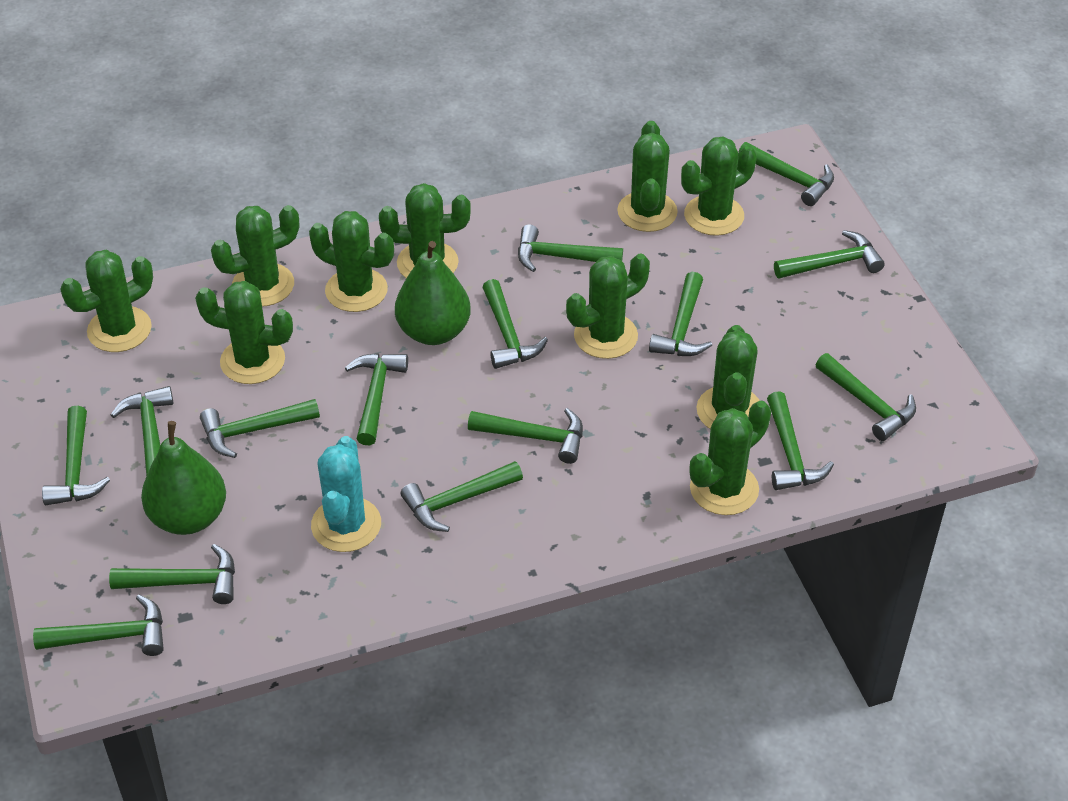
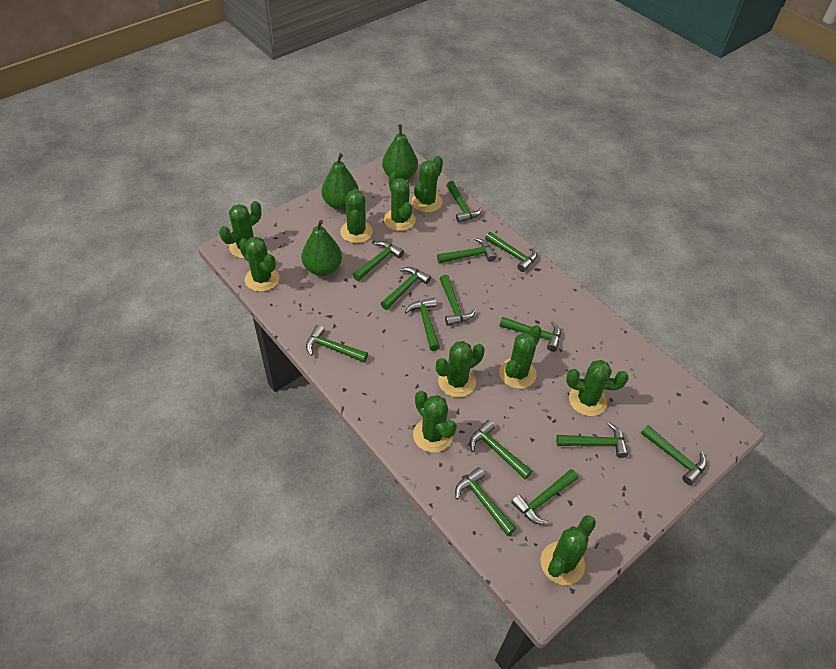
green hammer: [33,595,164,656] [42,405,110,505] [109,544,235,604] [111,386,173,477] [200,399,320,458] [345,353,408,445] [401,461,523,532] [468,408,583,464] [482,279,548,369] [518,224,623,272] [649,272,712,356] [738,142,834,206] [767,391,834,490] [774,230,885,278] [816,353,916,441] = 15 -> [306,325,368,362] [353,241,404,281] [381,267,431,310] [405,298,440,351] [437,238,496,264] [440,275,476,326] [446,181,482,223] [455,467,516,536] [470,420,532,479] [485,232,537,272] [499,317,561,352] [511,469,578,524] [556,422,628,458] [641,425,706,485] = 14
green pear: [141,421,226,535] [395,241,471,345] = 2 -> [301,220,342,276] [322,153,359,210] [382,124,418,180] = 3
turquoise cactus: [311,436,381,552] = 1 -> none = 0

